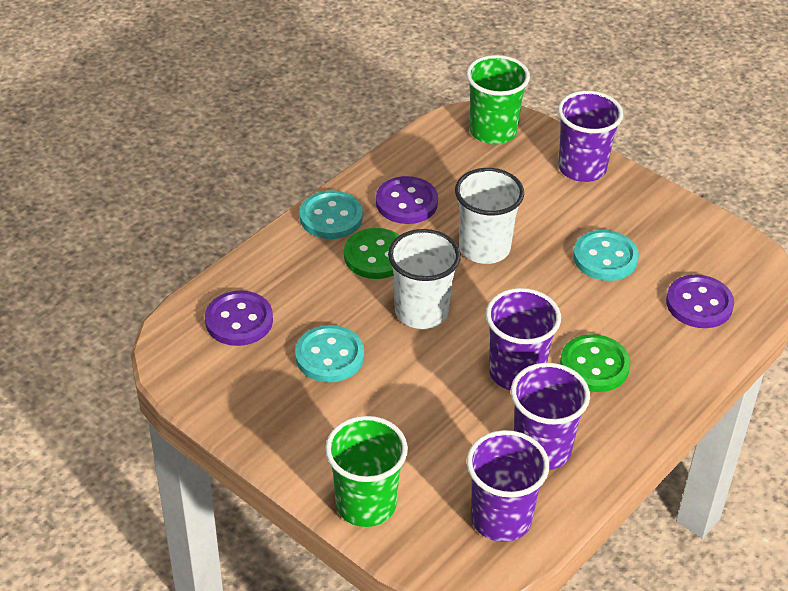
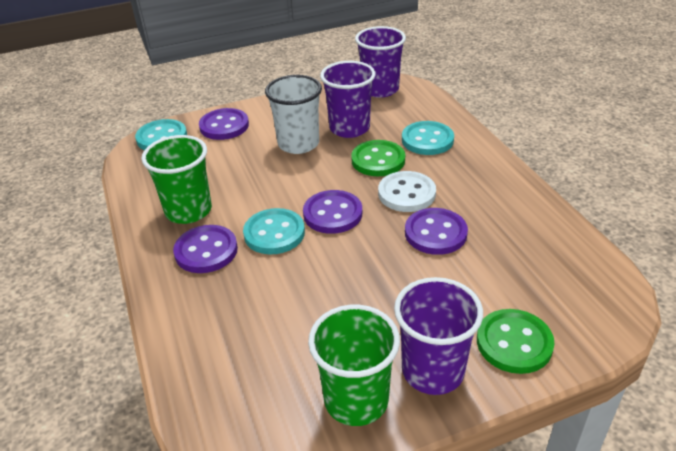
purple button: [205,291,273,346] [376,176,438,224] [666,275,734,328] = 3 -> [173,225,238,273] [199,108,249,140] [303,190,362,234] [405,208,468,255] = 4
purple cup: [467,430,549,542] [486,288,561,390] [511,363,590,470] [558,91,623,182] = 4 -> [320,61,376,138] [355,26,406,98] [394,277,483,395] = 3
white button: none = 0 -> [378,171,436,212] = 1
white cup: [388,229,461,329] [455,168,524,264] = 2 -> [265,75,322,154] = 1

